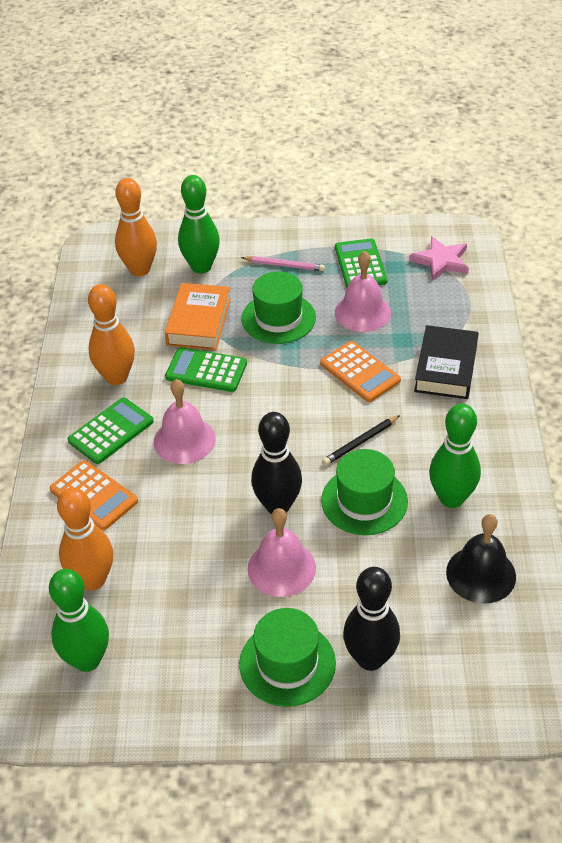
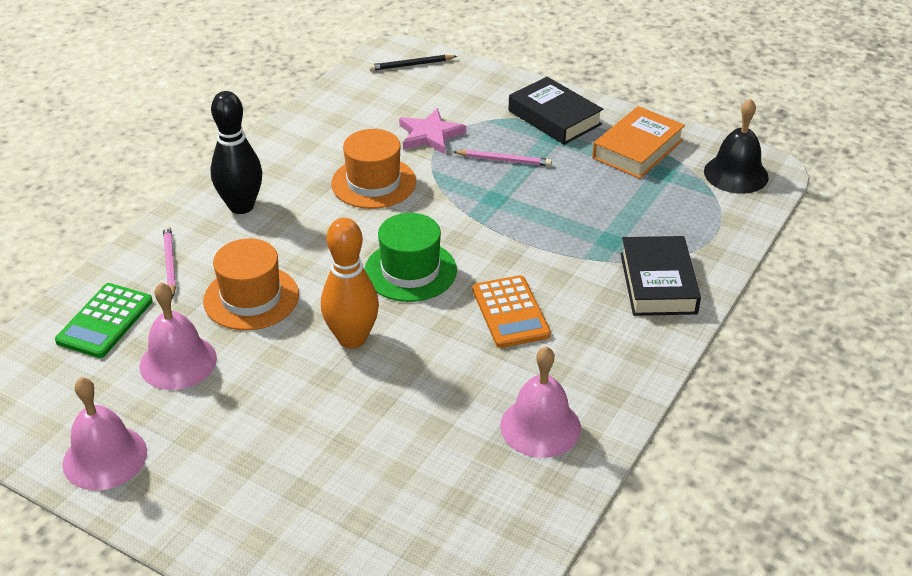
black book: [414,325,479,399] = 1 -> [508,77,603,145] [620,236,701,316] = 2
black bowling pin: [251,412,302,514] [343,567,400,671] = 2 -> [210,91,262,214] = 1
green bowling pin: [49,569,109,672] [178,175,220,274] [429,404,481,508] = 3 -> none = 0
green calculator: [68,397,154,464] [165,347,247,392] [335,238,387,287] = 3 -> [55,283,153,358] = 1
green hat: [239,608,336,707] [242,272,316,344] [321,449,408,535] = 3 -> [364,213,457,302] = 1
orange bowling pin: [57,487,113,591] [88,284,135,385] [115,178,157,276] = 3 -> [321,218,379,349] = 1
orange calculator: [50,460,138,530] [320,341,401,402] = 2 -> [472,275,551,348] = 1
orange hat: none = 0 -> [203,238,299,331] [331,129,416,209] = 2
pink pencil: [241,256,325,271] = 1 -> [163,226,176,299] [453,150,552,166] = 2

